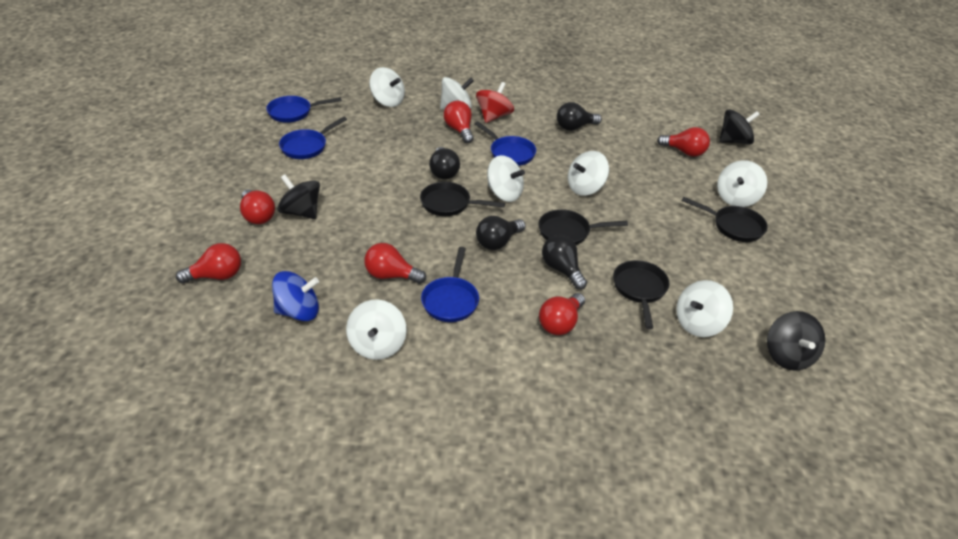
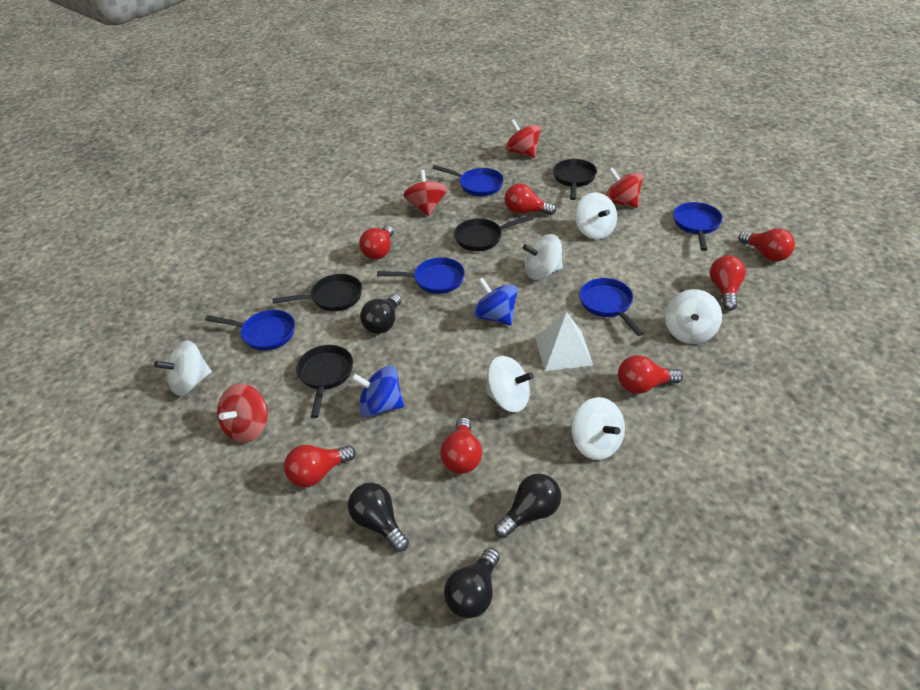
black spinning top: [277,174,320,219] [719,109,760,144] [767,311,825,371] = 3 -> none = 0
blue pan: [266,96,342,123] [279,117,347,159] [421,247,479,322] [474,121,536,166] = 4 -> [205,310,295,351] [377,257,465,294] [433,165,504,196] [579,278,644,336] [673,202,722,251] = 5
blue spinning top: [272,271,319,321] = 1 -> [351,366,404,417] [473,278,518,326] = 2
red light bulb: [176,243,241,284] [240,189,275,224] [364,243,426,284] [444,101,474,143] [539,293,585,335] [657,127,710,157] = 6 -> [284,445,356,487] [359,225,394,260] [440,417,482,474] [504,184,556,215] [618,355,683,394] [710,255,746,311] [739,228,795,262] = 7
red spinning top: [476,82,514,123] = 1 -> [217,383,267,443] [404,170,447,216] [505,119,541,158] [606,167,643,208] = 4
white pyramid: none = 0 -> [535,312,593,371] = 1
white spinning top: [346,299,407,360] [369,67,405,107] [440,77,474,109] [487,155,525,202] [568,151,609,196] [676,280,733,337] [717,160,767,207] = 7 -> [154,340,212,396] [485,356,534,412] [523,234,563,280] [571,397,625,460] [575,192,617,239] [665,289,722,344] = 6

